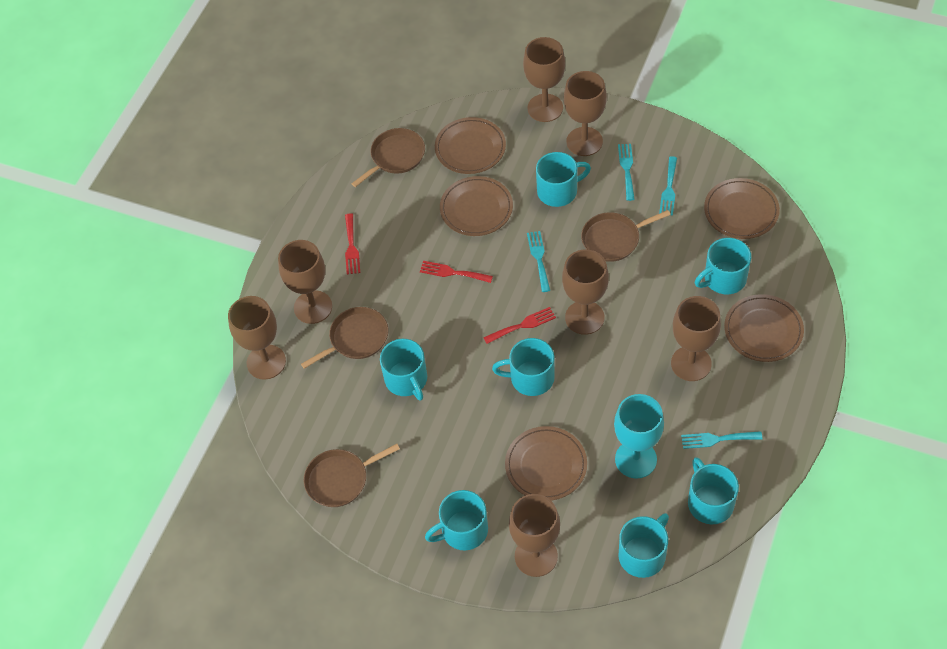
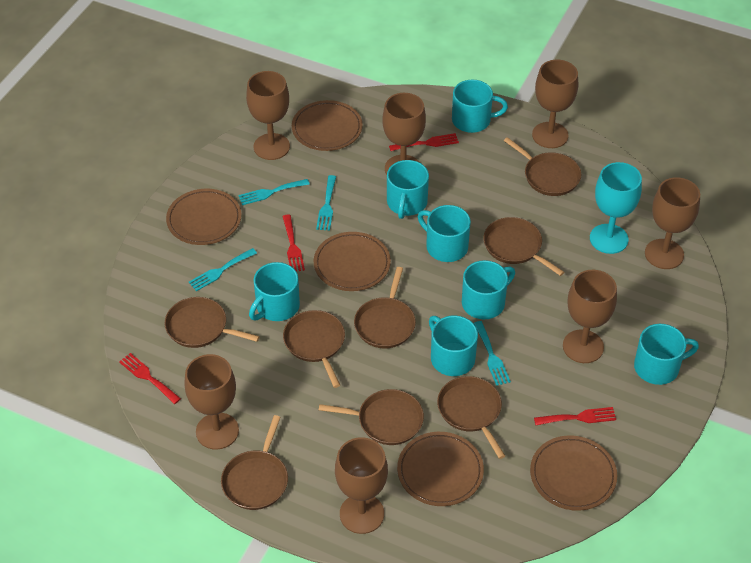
brown pan: [301,307,388,369] [304,444,400,507] [352,128,425,187] [581,210,670,262] = 4 -> [165,297,260,348] [221,415,288,510] [283,310,345,388] [319,389,424,445] [354,267,416,348] [437,376,505,459] [483,217,564,276] [504,137,581,196] = 8
red fork: [345,213,360,275] [420,261,493,283] [483,307,556,344] = 3 -> [119,353,181,404] [282,215,305,272] [389,133,459,151] [534,407,616,425] = 4

